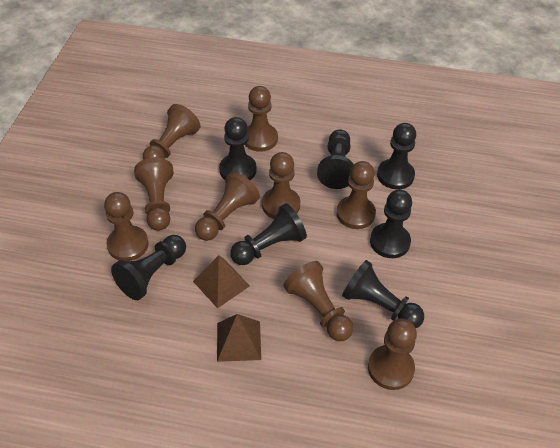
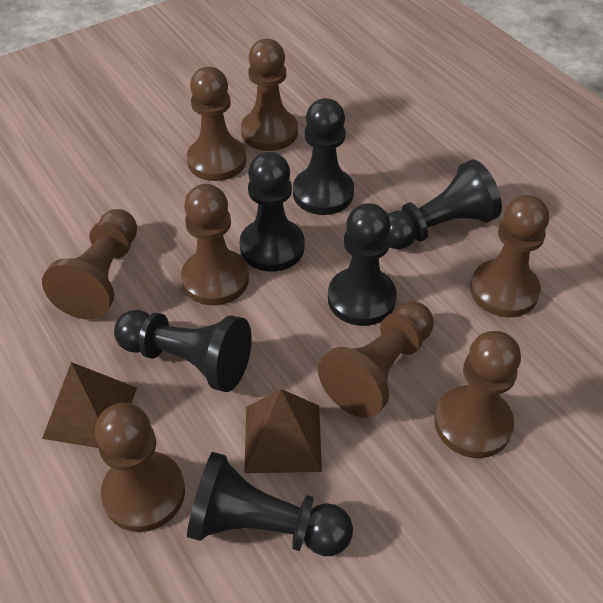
black pawn: [111,235,186,300] [219,117,257,180] [230,203,307,265] [317,129,354,189] [342,260,424,328] [370,190,412,258] [377,123,416,189] = 7 -> [114,310,252,392] [187,452,353,556] [239,152,305,272] [293,98,354,215] [328,203,397,326] [388,159,502,249] = 6
brown pawn: [104,192,149,261] [134,158,174,231] [143,104,201,160] [195,172,260,241] [245,86,278,152] [262,152,300,219] [284,261,353,341] [336,161,376,229] [368,319,417,390] = 9 -> [42,209,137,320] [95,403,185,532] [181,184,249,305] [187,67,246,181] [241,39,298,151] [318,301,434,418] [435,331,521,458] [470,195,549,317] = 8

